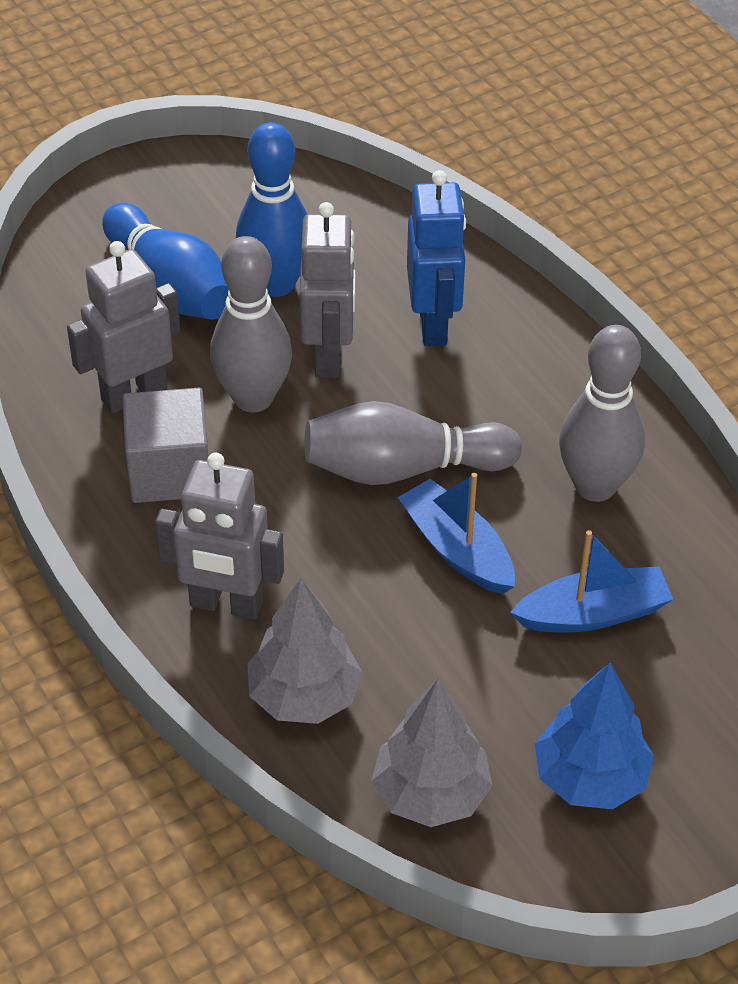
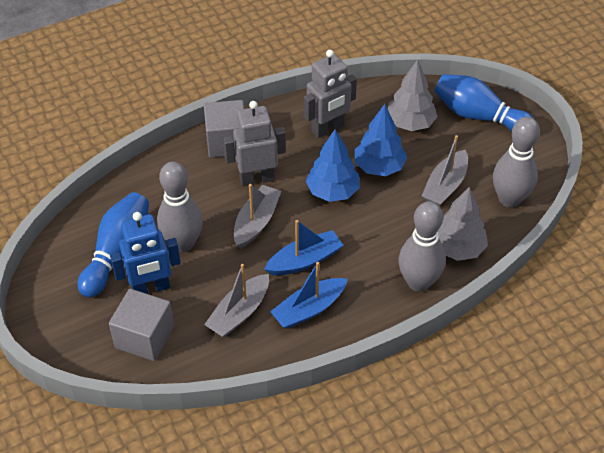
blue tree: [535,662,654,809] = 1 -> [306,129,360,202] [355,104,407,176] = 2
grey boat: none = 0 -> [204,264,269,337] [234,184,281,249] [422,135,468,206] = 3
grey cube: [123,388,208,503] = 1 -> [109,289,174,361] [204,100,244,158] = 2
grey robot: [67,241,180,413] [155,453,284,619] [299,202,355,378] = 3 -> [223,101,286,186] [304,50,357,138] = 2

